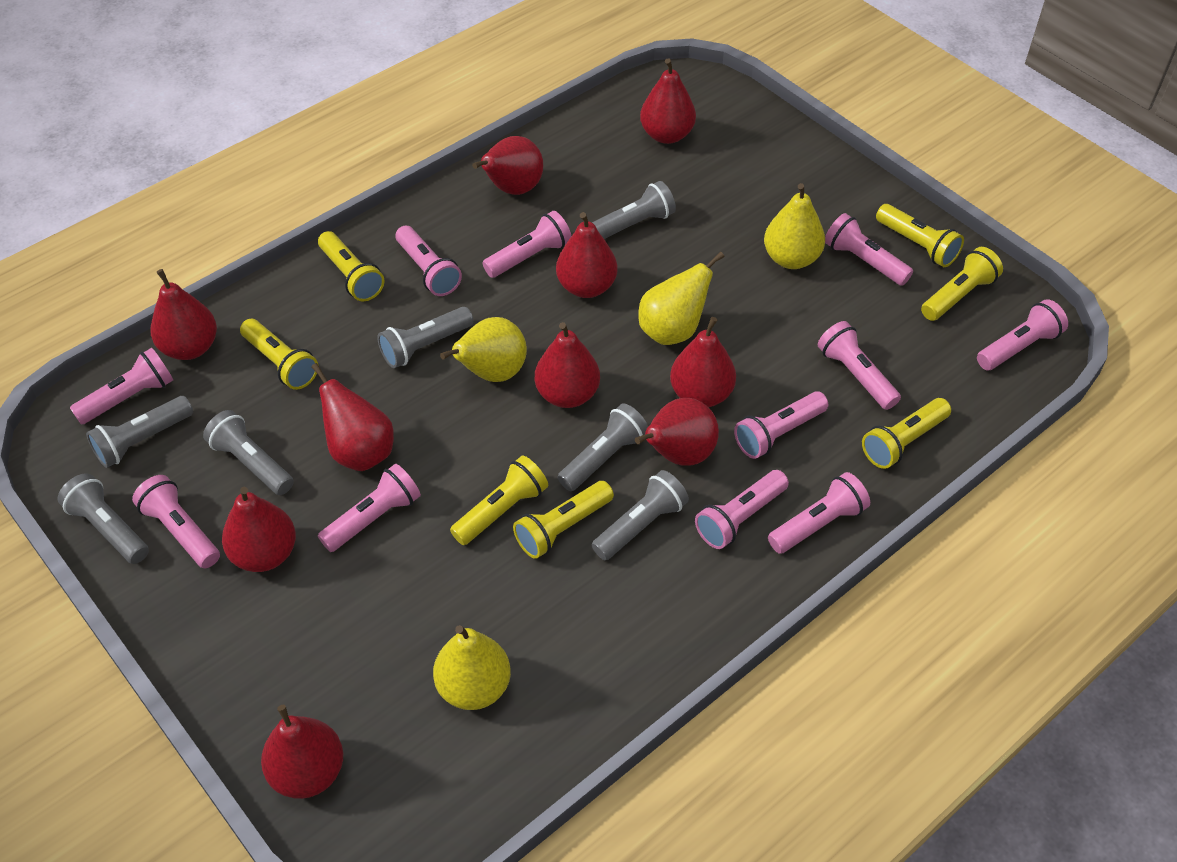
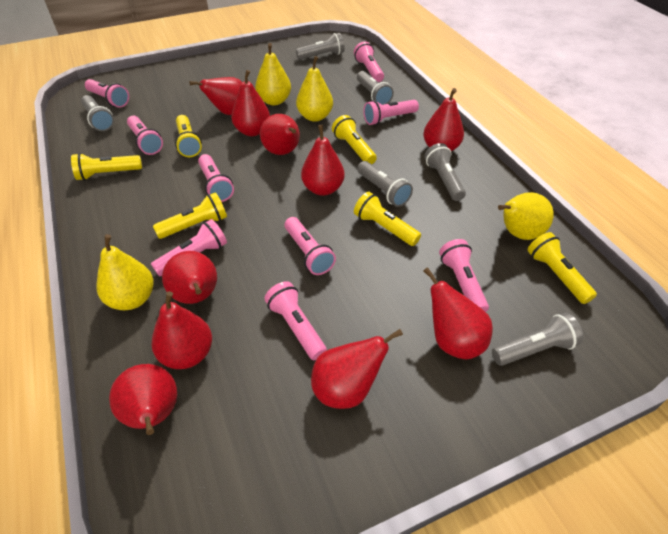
grey flashlight: [58,473,149,564] [86,396,193,468] [203,410,294,495] [377,307,474,368] [558,403,648,491] [592,181,676,239] [592,470,689,560] = 7 -> [81,95,114,131] [296,33,345,60] [357,71,394,105] [357,161,413,207] [425,143,466,201] [492,313,583,366] = 6
pink flashlight: [70,348,173,424] [132,475,220,568] [318,464,421,552] [396,225,462,296] [483,211,571,278] [695,470,789,549] [734,391,828,459] [768,472,870,554] [818,321,901,410] [825,213,913,286] [977,299,1068,370] = 11 -> [85,79,129,108] [127,116,163,155] [151,219,227,276] [198,154,234,202] [265,281,327,360] [285,217,336,275] [354,42,384,82] [363,100,419,125] [439,239,489,312] = 9
yellow flashlight: [240,319,318,390] [318,231,385,301] [450,456,548,545] [513,481,614,559] [862,398,951,469] [876,204,964,267] [921,247,1003,321] = 7 -> [71,153,142,181] [153,192,227,239] [175,115,202,157] [332,115,377,164] [354,192,421,246] [528,232,597,304] = 6

